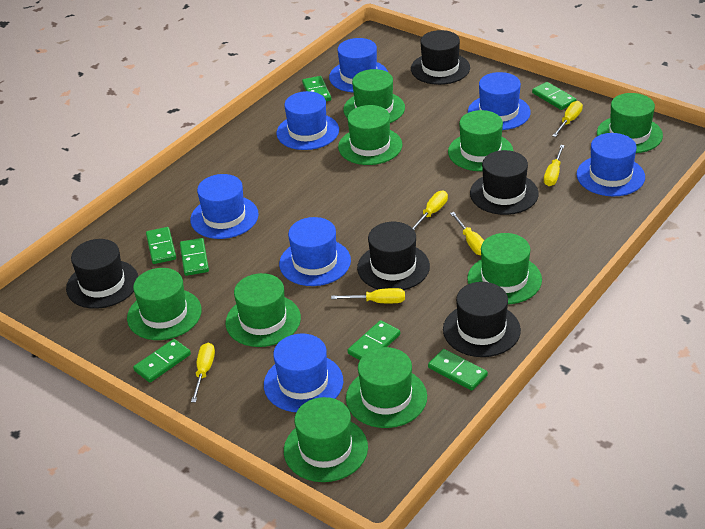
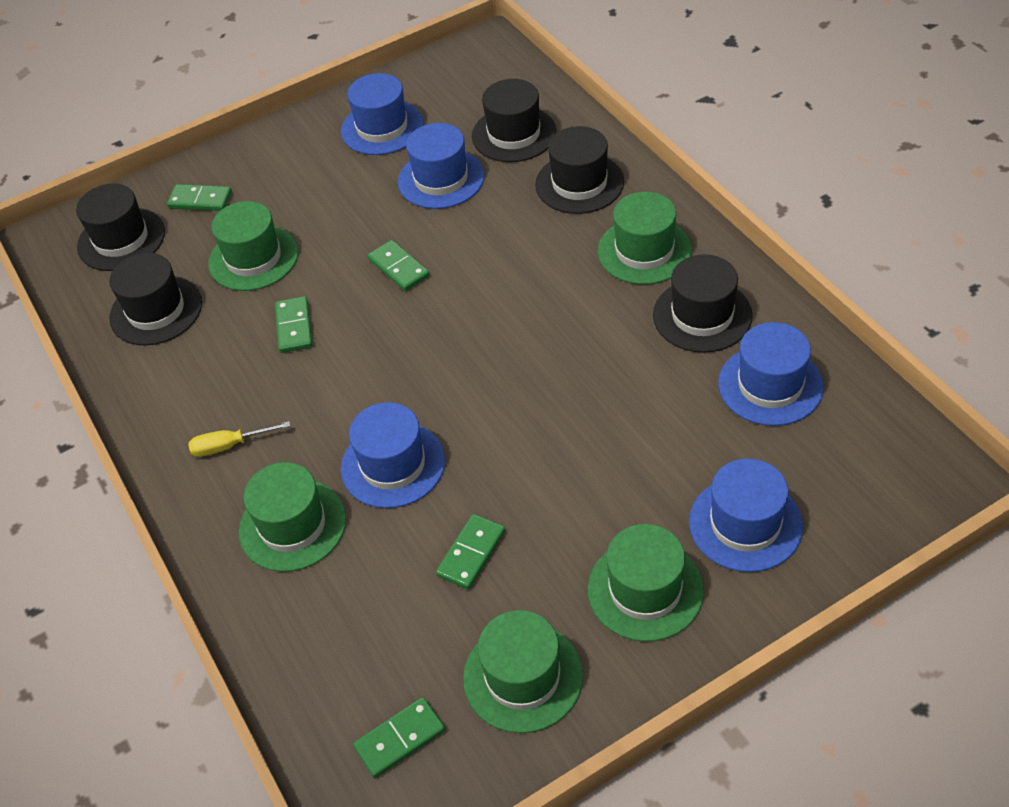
blue hat: [190,174,259,239] [264,333,343,412] [277,91,339,150] [279,217,351,286] [329,38,388,92] [468,72,531,130] [577,133,645,196] = 7 -> [341,73,424,155] [341,402,445,508] [398,123,484,209] [689,458,803,572] [718,322,824,426] = 5
green domino: [133,339,191,383] [146,227,176,264] [180,238,209,276] [302,76,331,101] [347,320,400,360] [428,349,488,391] [532,82,576,110] = 7 -> [167,184,232,211] [275,296,313,353] [353,697,445,778] [368,240,430,291] [436,514,505,590] = 5
green hat: [127,268,202,340] [226,273,301,347] [284,397,368,482] [338,105,402,165] [343,69,405,123] [346,347,427,428] [448,110,514,171] [467,233,542,304] [597,93,663,153] = 9 -> [208,201,298,291] [239,462,346,572] [463,610,583,733] [588,524,704,642] [598,192,692,284] = 5
yellow screwdriver: [191,343,215,403] [331,288,405,303] [412,191,448,230] [450,212,484,255] [544,145,565,186] [552,101,583,137] = 6 -> [188,421,290,457] = 1

